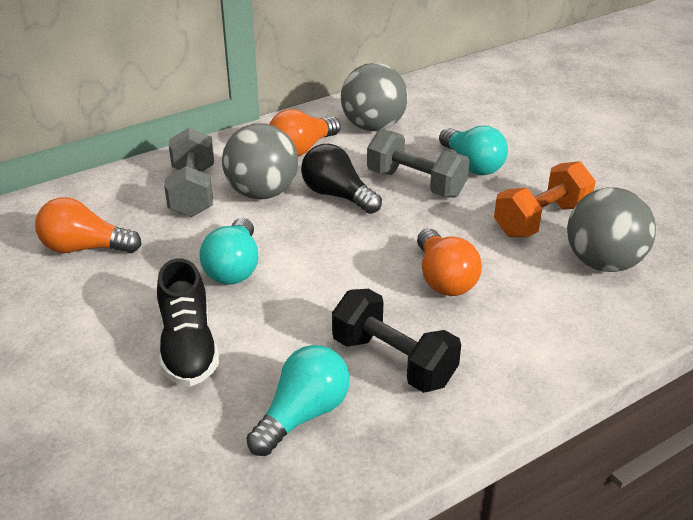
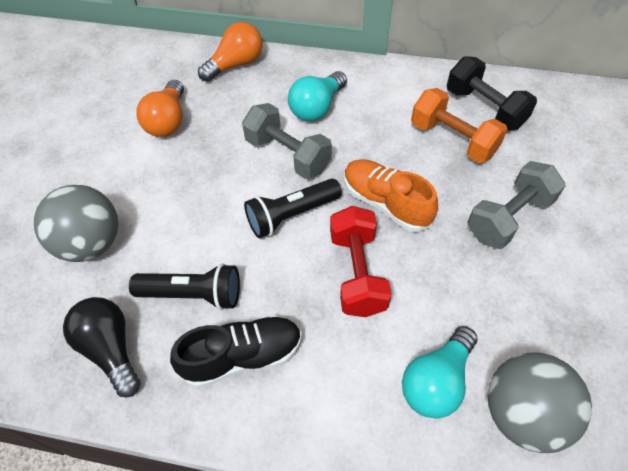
black flashlight: none = 0 -> [129,263,240,310] [244,179,342,238] = 2
grey ball: [222,123,298,200] [341,63,408,131] [567,187,656,272] = 3 -> [34,185,118,262] [487,353,592,453] = 2
orange light bulb: [35,197,142,253] [269,109,341,157] [417,229,482,296] = 3 -> [136,80,184,137] [198,22,262,82] = 2
orange shoe: none = 0 -> [344,159,438,232] = 1
red dumbbell: none = 0 -> [330,206,392,317] = 1
turquoise light bulb: [199,218,259,285] [246,345,350,456] [439,126,508,175] = 3 -> [288,71,347,121] [402,326,478,419] = 2

